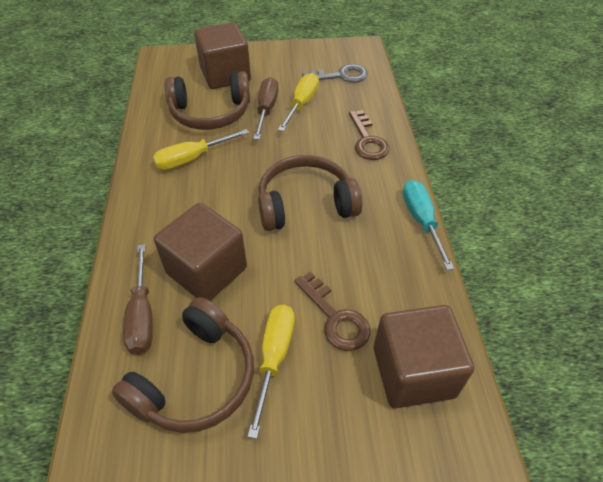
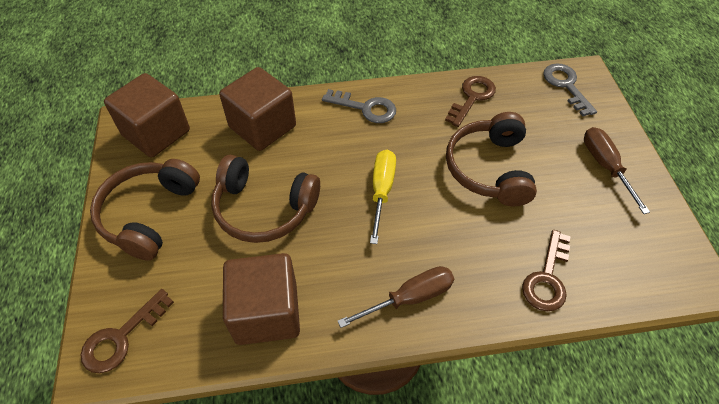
brown key: [295,271,371,351] [349,110,390,160] = 2 -> [80,289,174,373] [445,76,496,127] [522,230,571,311] = 3
grey key: [302,64,368,83] = 1 -> [322,89,396,123] [543,63,597,116] = 2
turquoise screwdriver: [403,180,454,270] = 1 -> none = 0
yellow screwdriver: [153,129,249,170] [247,305,295,439] [278,73,319,131] = 3 -> [370,150,396,244] = 1

